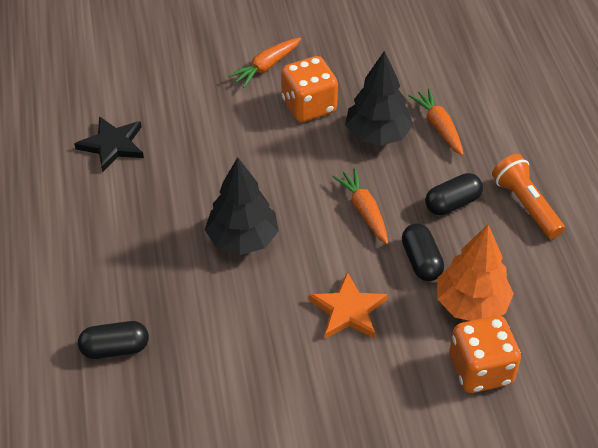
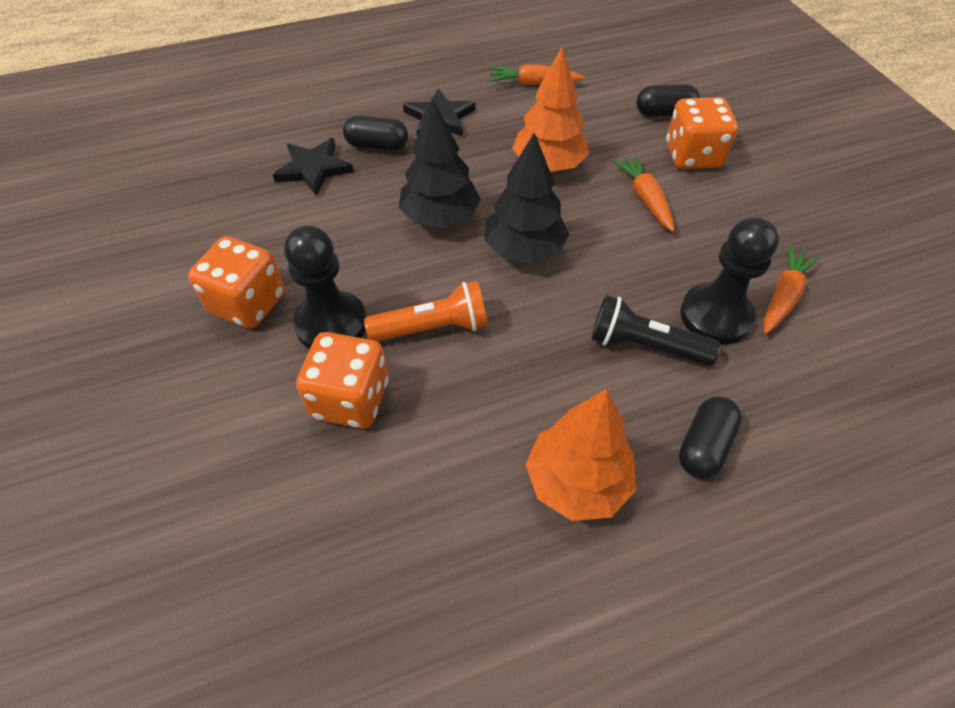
black flashlight: none = 0 -> [591,295,721,366] = 1
black pawn: none = 0 -> [284,225,367,349] [680,217,779,345] = 2
black star: [75,116,144,173] = 1 -> [273,138,354,196] [403,88,475,137] = 2
orange dice: [281,56,338,122] [449,315,521,393] = 2 -> [188,236,285,329] [296,332,389,429] [666,97,738,169] = 3
orange star: [309,272,388,339] = 1 -> none = 0
orange tree: [437,225,514,321] = 1 -> [512,47,589,172] [525,389,636,521] = 2

